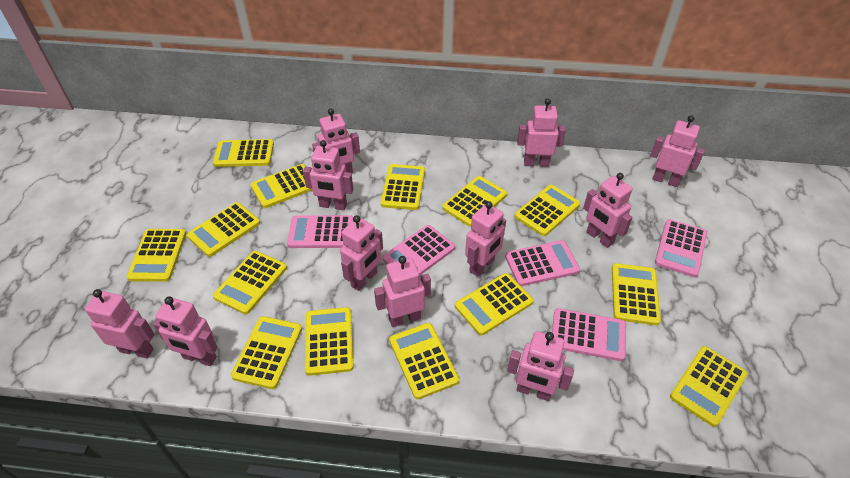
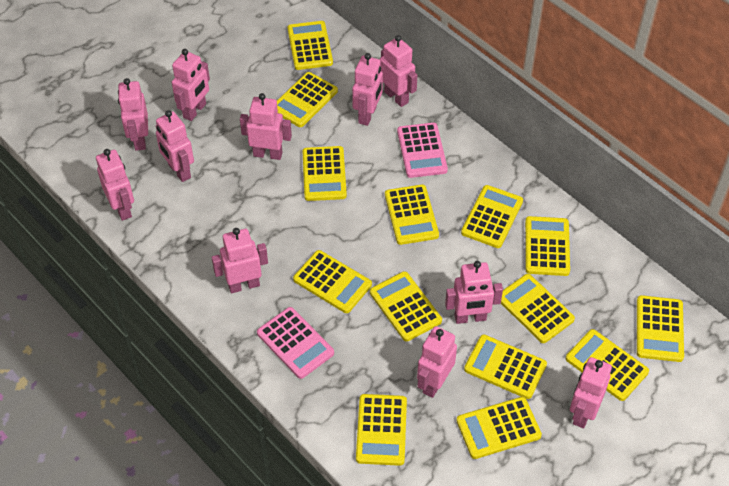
pink calculator: [287,215,353,248] [383,225,455,276] [505,240,580,286] [552,308,626,361] [655,219,707,277] = 5 -> [257,307,334,379] [397,123,448,178] = 2

